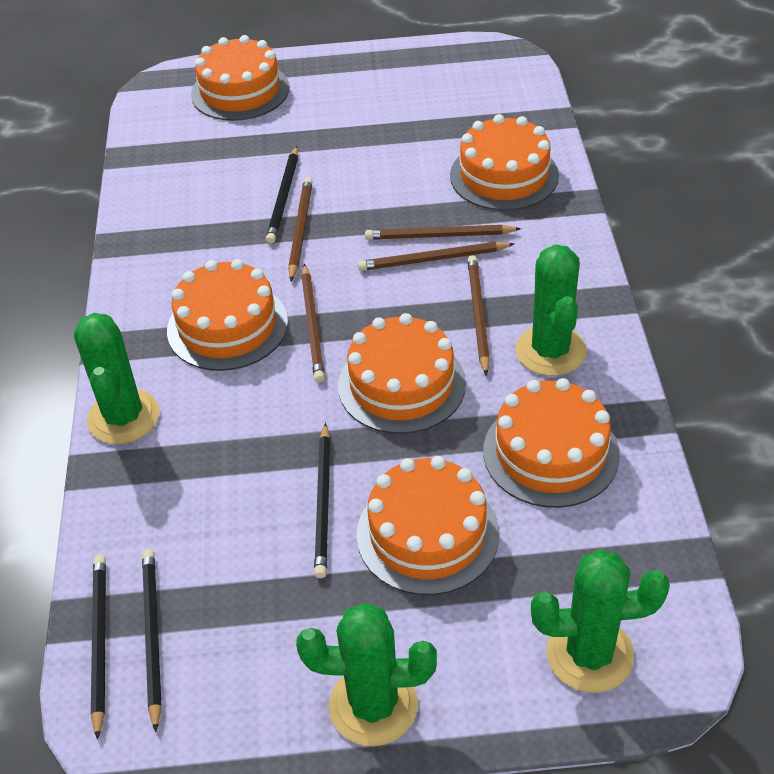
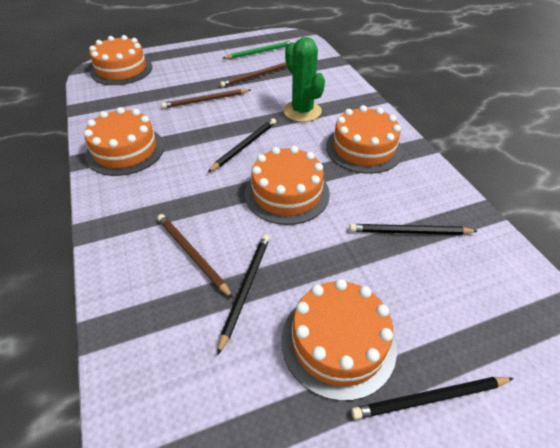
brown pencil: [288,177,313,281] [301,264,325,382] [358,242,514,271] [365,225,521,240] [467,255,490,376] = 5 -> [157,214,233,298] [161,89,250,109] [220,62,287,87] = 3
green cactus: [74,313,160,444] [296,602,437,746] [516,244,587,376] [531,549,670,693] = 4 -> [283,37,325,122] = 1
green pencil: none = 0 -> [222,40,294,59] = 1
orange cake: [167,259,288,371] [191,35,289,121] [338,313,466,434] [357,456,499,595] [450,114,559,211] [483,378,620,508] = 6 -> [84,107,164,176] [89,35,152,85] [245,146,330,225] [281,279,397,401] [326,105,403,174] = 5

